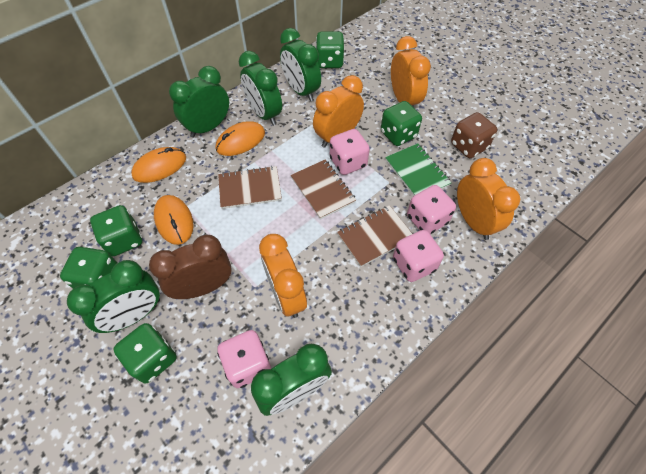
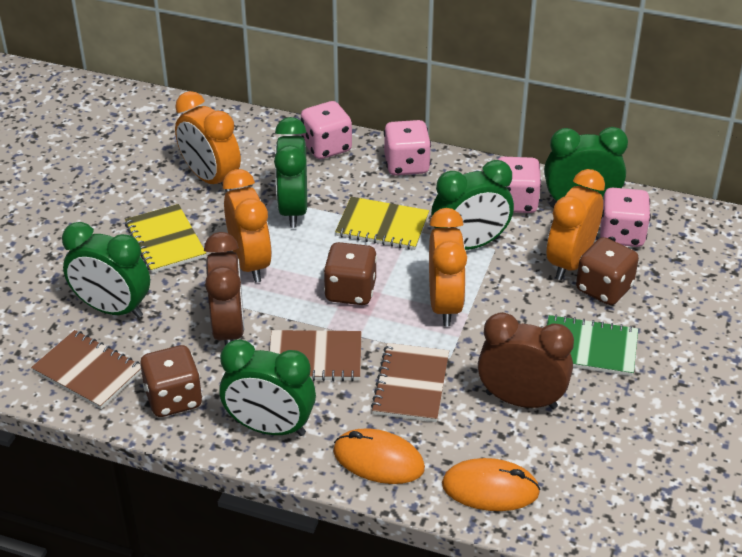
brown clock: [149,235,232,299] = 1 -> [204,232,244,345] [478,312,574,409] = 2
brown dice: [451,112,497,158] = 1 -> [140,345,202,417] [323,242,377,305] [576,237,639,305] = 3
green dice: [60,247,117,289] [90,205,142,256] [113,323,177,383] [316,31,345,68] [381,101,422,146] = 5 -> none = 0
orange mouse: [131,147,186,183] [154,195,194,245] [216,121,265,156] = 3 -> [333,428,425,484] [442,458,540,511] = 2
yellow notebook: none = 0 -> [125,204,206,273] [335,197,429,250] = 2

